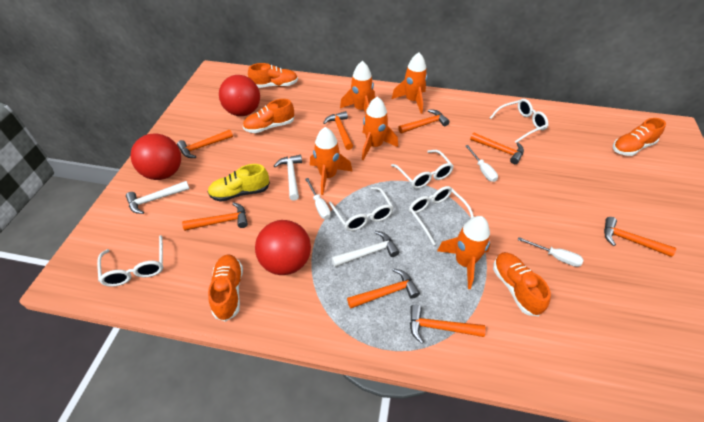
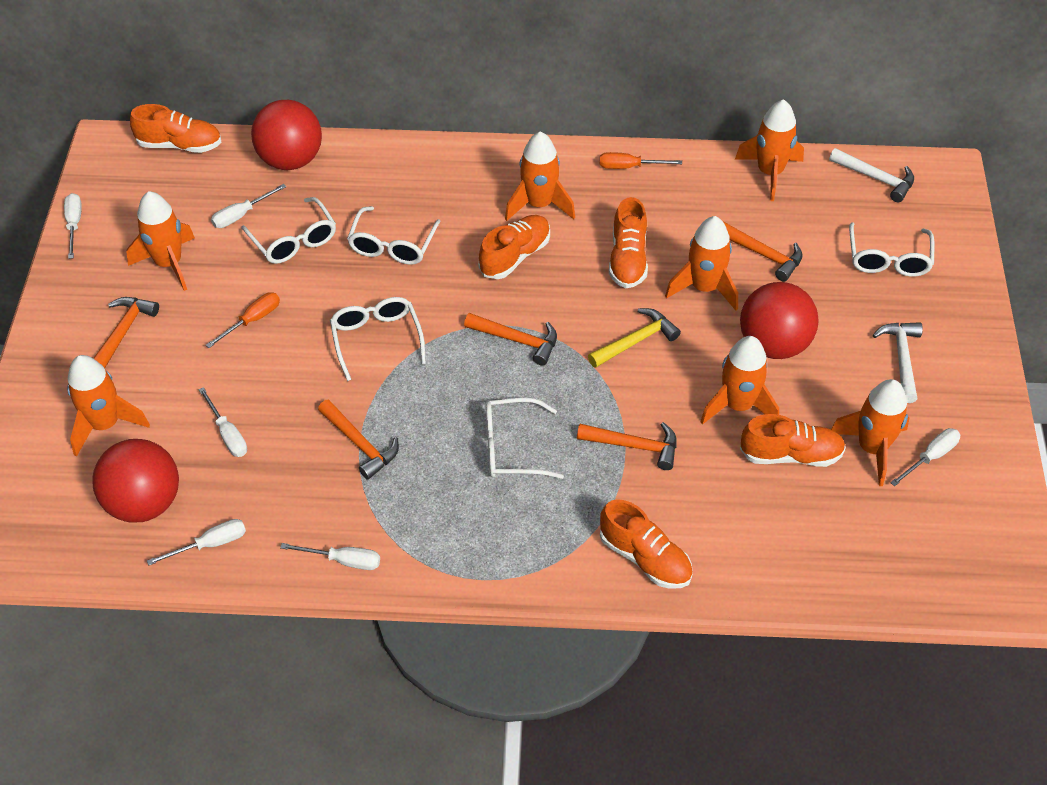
orange hammer: [177,130,233,158] [182,202,248,231] [323,111,353,150] [347,269,420,309] [398,109,450,133] [410,305,486,344] [470,132,524,164] [604,217,676,257] = 8 -> [93,297,159,368] [318,399,399,480] [464,313,557,366] [577,422,677,470] [723,221,803,281] = 5
orange rocket: [310,127,352,195] [340,61,375,113] [362,96,398,160] [392,52,427,114] [437,216,490,289] = 5 -> [67,355,150,457] [126,191,195,291] [505,132,575,221] [665,216,738,310] [700,336,779,425] [735,99,804,201] [831,379,909,486] = 7
orange screwdriver: none = 0 -> [206,292,280,348] [600,152,682,169] = 2
white hammer: [126,181,190,214] [274,155,302,201] [332,231,399,267] = 3 -> [829,148,914,202] [873,322,923,403] = 2
white screwdriver: [305,178,331,219] [466,145,498,182] [518,237,584,267] = 3 -> [64,193,82,259] [147,519,246,566] [199,387,247,457] [211,184,286,228] [280,543,380,570] [890,428,960,486] = 6
yellow hammer: none = 0 -> [588,308,681,368] = 1
yellow shoe: [208,164,270,202] = 1 -> none = 0

